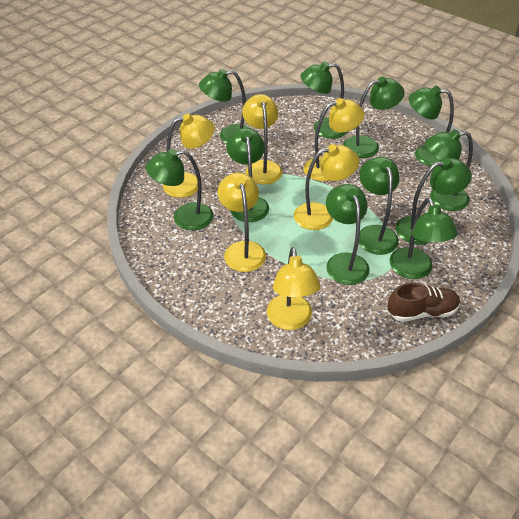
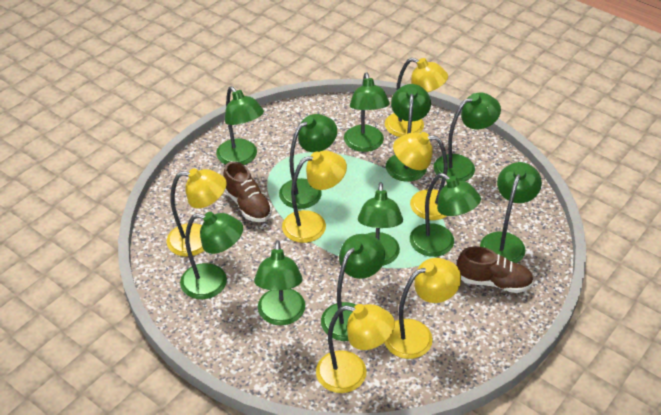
brown shoe: [388,283,460,322] = 1 -> [223,161,272,222] [457,246,534,293] = 2

